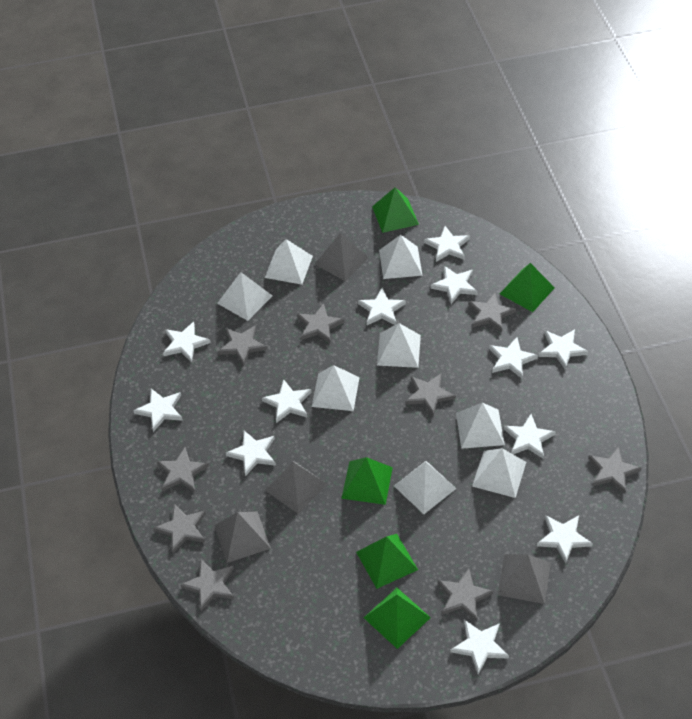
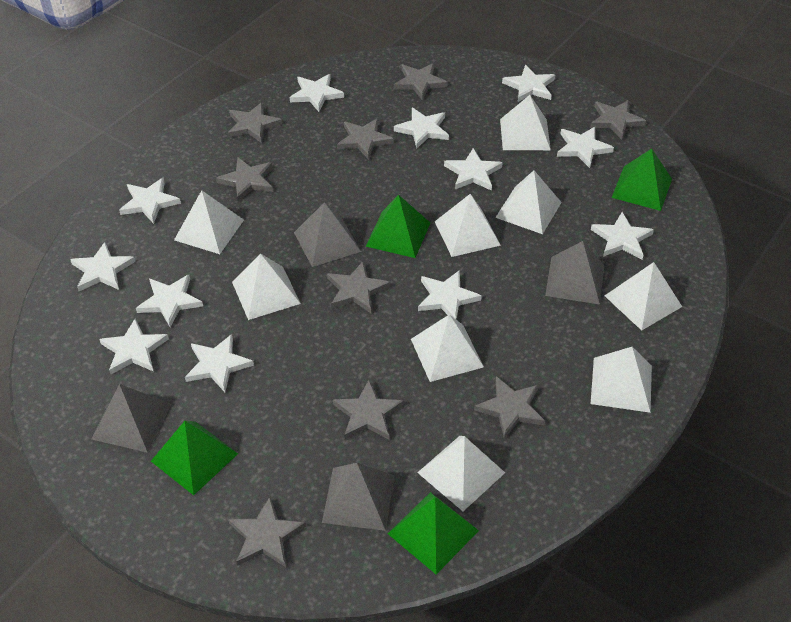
green pyramid: [341,457,393,505] [356,534,418,589] [364,588,431,649] [372,187,419,233] [500,263,555,312] = 5 -> [151,421,238,495] [366,195,430,258] [388,492,479,574] [612,148,672,211] = 4
white pyramid: [217,272,272,321] [265,239,313,285] [312,365,360,411] [377,323,421,368] [379,235,422,279] [394,461,456,514] [456,403,505,449] [472,448,526,498] = 8 -> [174,190,244,254] [232,253,301,320] [411,314,484,382] [417,436,505,511] [435,194,501,257] [495,170,562,234] [500,95,551,150] [591,347,652,413] [605,262,682,331] = 9

